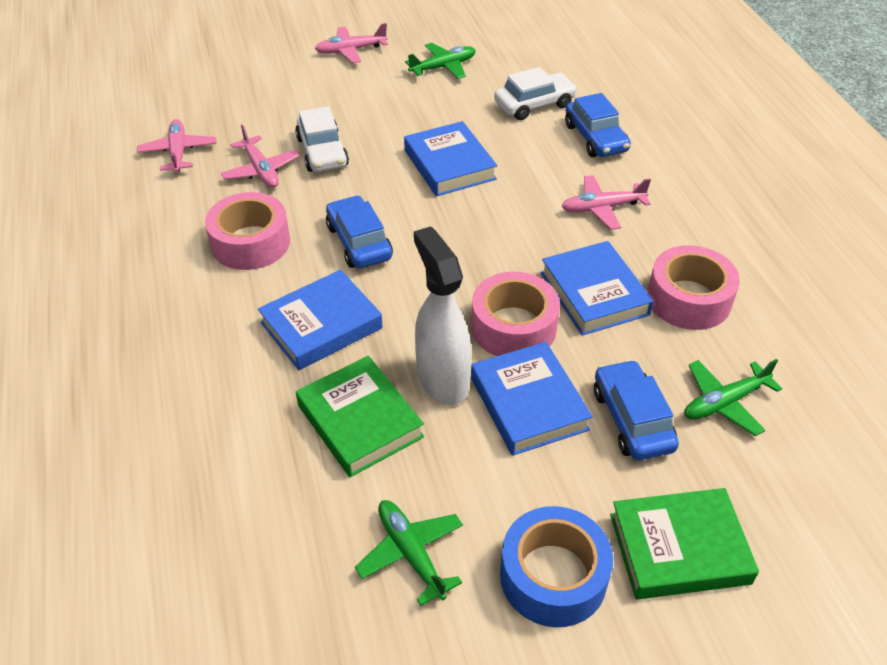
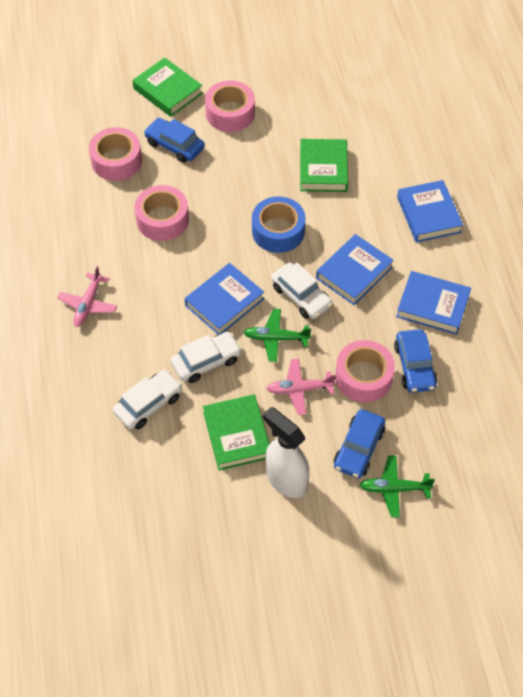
green book: [296,356,424,477] [610,488,759,600] = 2 -> [132,57,203,117] [203,394,270,470] [300,139,348,192] = 3
green plane: [355,500,463,606] [405,43,476,79] [684,359,782,436] = 3 -> [243,309,311,362] [360,455,435,518] = 2
pink plane: [137,119,216,173] [221,124,299,188] [315,23,388,63] [561,175,651,230] = 4 -> [57,266,117,327] [266,359,336,415] = 2
pink tape: [205,192,290,270] [471,272,560,356] [647,245,740,330] = 3 -> [89,127,142,181] [134,185,189,241] [205,80,255,132] [335,340,395,402] = 4
white car: [295,106,349,172] [494,67,577,120] = 2 -> [113,370,182,429] [171,332,242,383] [271,263,333,319] = 3

